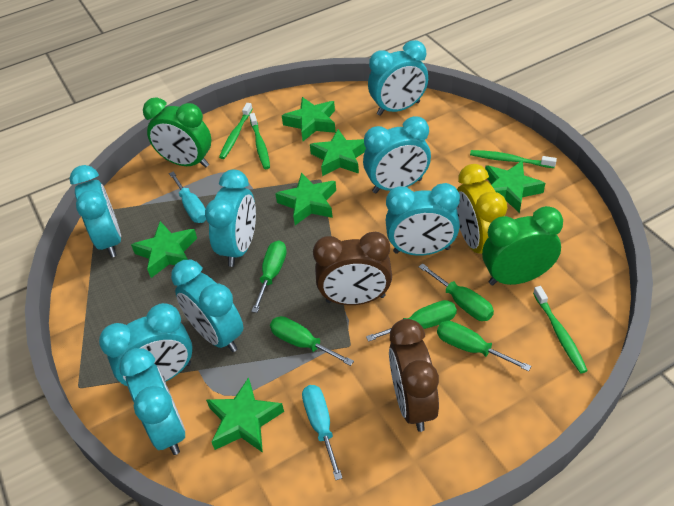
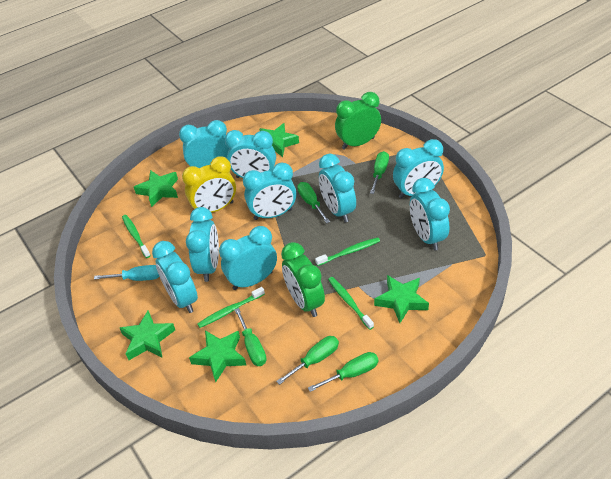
brown clock: [313,232,392,305] [389,319,439,432] = 2 -> none = 0
green star: [131,221,197,278] [206,377,284,453] [275,173,336,225] [282,97,336,141] [310,129,366,176] [485,160,545,213] = 6 -> [120,311,175,360] [134,170,178,207] [189,330,246,382] [260,123,299,157] [374,275,429,323] = 5
turquoise clock: [70,165,121,258] [99,303,193,386] [119,348,185,455] [171,260,243,352] [205,170,256,267] [363,116,431,193] [368,40,428,116] [386,183,460,256] = 8 -> [152,241,198,313] [179,120,229,168] [186,207,219,282] [219,226,277,290] [225,130,276,178] [243,163,296,220] [319,154,356,223] [393,139,444,199] [410,178,450,251] = 9
turquoise screwdriver: [169,171,206,223] [302,385,342,480] = 2 -> [94,265,160,281] = 1

